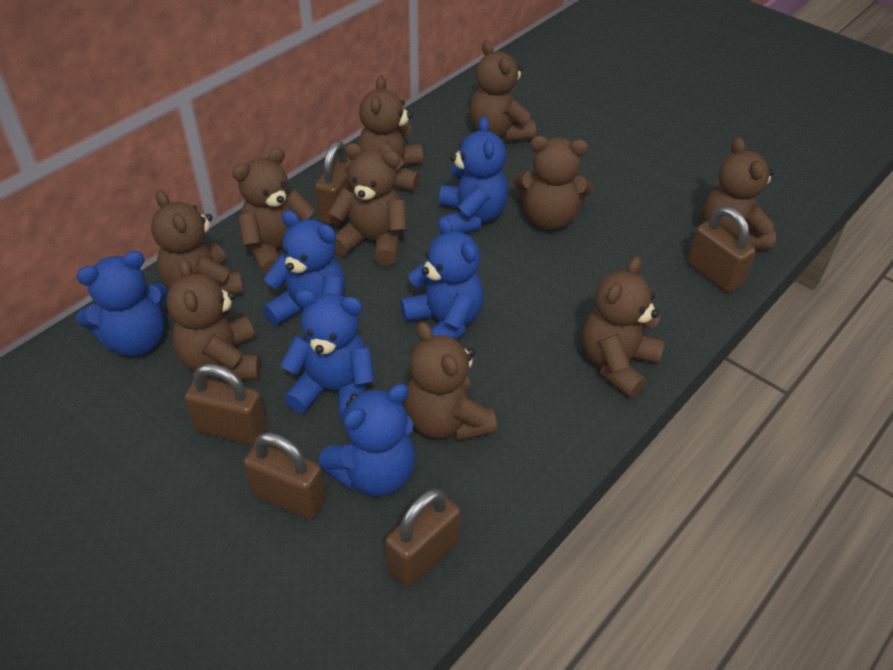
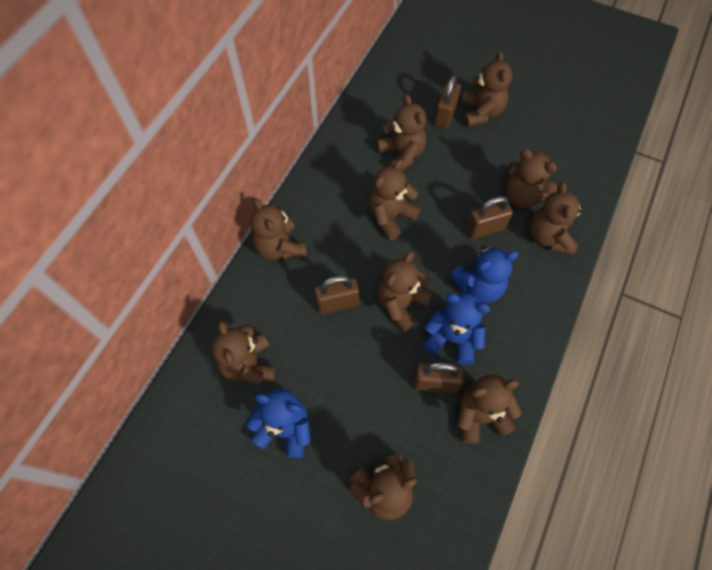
blue teddy bear: [76,251,168,356] [263,210,345,339] [280,289,375,420] [319,384,416,497] [400,217,484,339] [439,116,508,233] = 6 -> [247,389,311,458] [423,293,490,365] [450,246,519,303] = 3
brown padlock: [185,364,267,445] [243,433,326,519] [315,141,354,226] [385,489,461,588] [688,207,756,293] = 5 -> [314,276,359,314] [414,363,464,393] [434,75,461,129] [466,196,513,239] = 4

